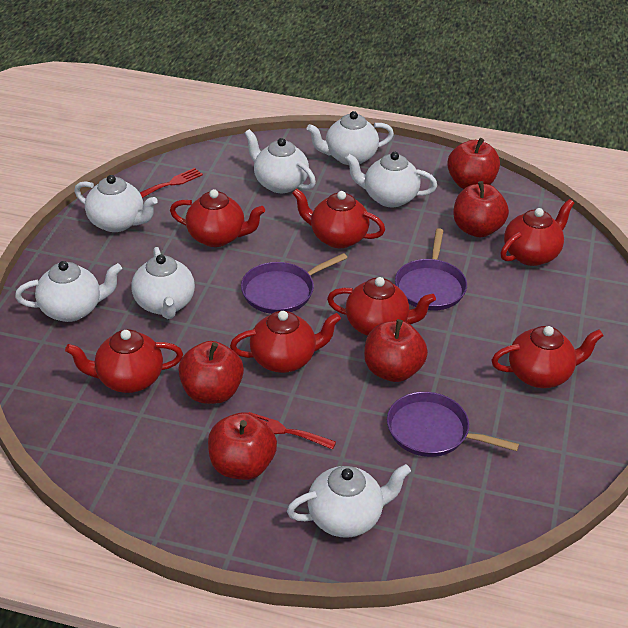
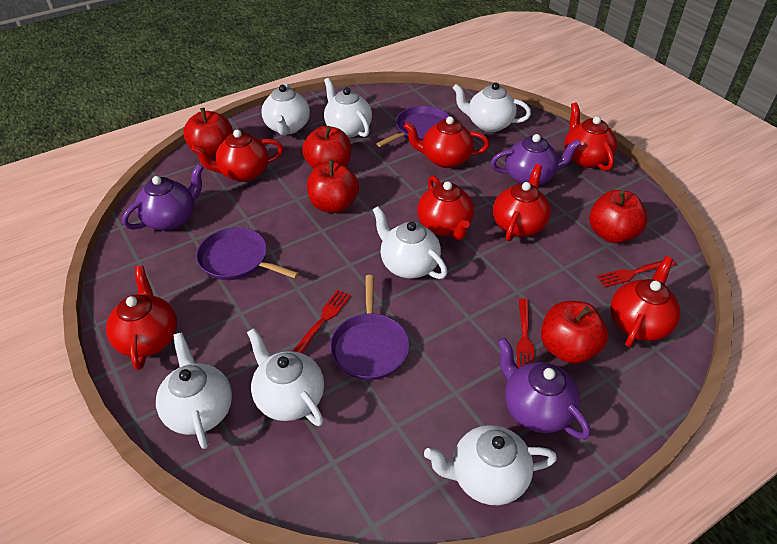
purple teapot: none = 0 -> [122,164,204,231] [491,134,581,185] [497,338,590,439] = 3
red fork: [140,168,203,198] [248,412,336,450] = 2 -> [293,289,351,354] [516,298,535,368] [597,261,676,287] = 3

